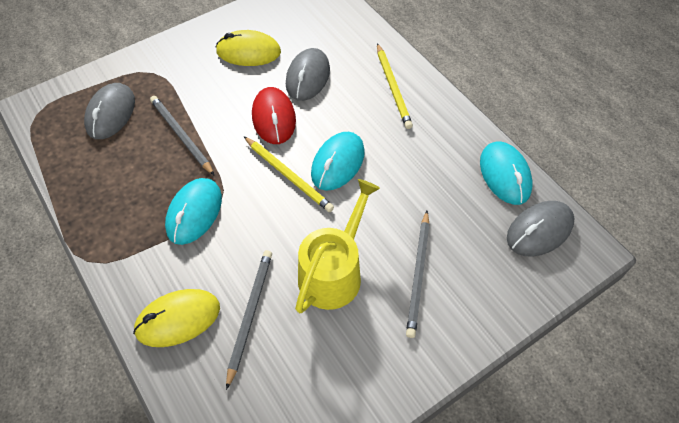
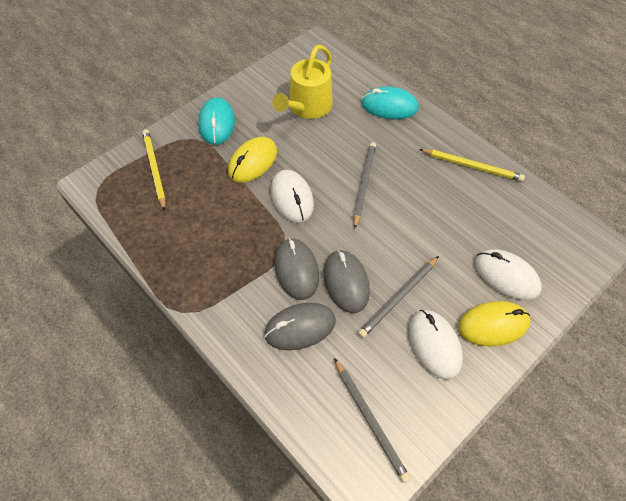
red mouse: [252,87,296,144] = 1 -> none = 0
turquoise mouse: [165,178,222,245] [311,132,365,191] [480,141,533,205] = 3 -> [198,97,235,145] [361,87,419,119] = 2
white mouse: none = 0 -> [271,170,314,222] [409,310,463,380] [475,249,542,300] = 3

